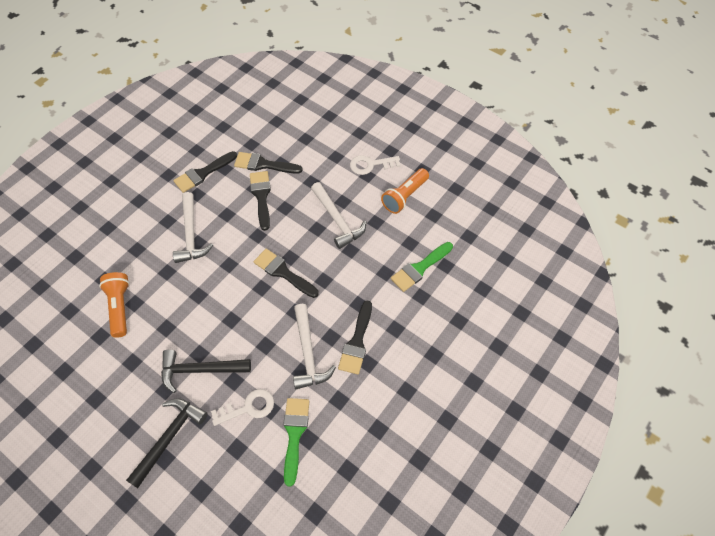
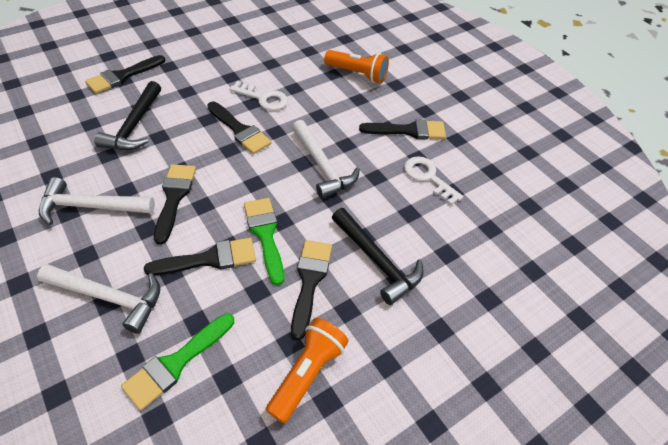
black brush: [173,151,237,193] [234,152,303,174] [250,171,271,231] [254,249,319,298] [338,300,372,374] = 5 -> [85,55,165,94] [144,238,256,276] [154,164,196,245] [207,102,272,154] [291,240,332,340] [359,119,446,139] = 6

